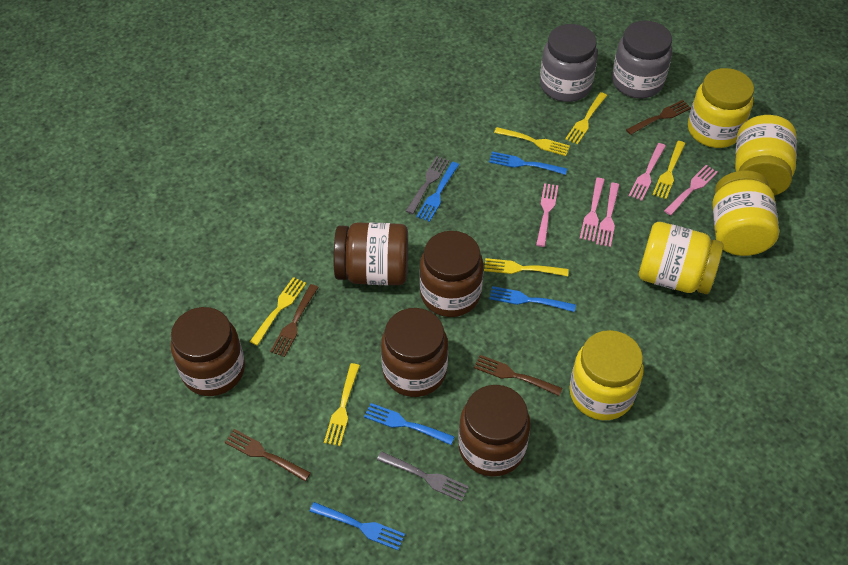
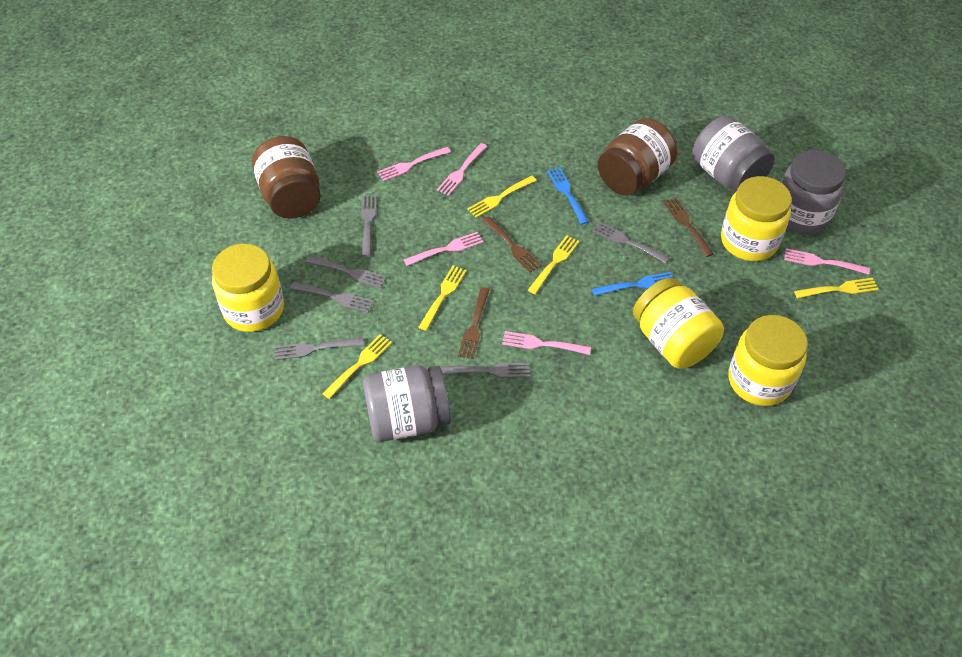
blue fork: [309,502,405,550] [364,403,455,445] [416,162,459,222] [489,152,567,175] [489,286,576,312] = 5 -> [547,167,589,225] [592,272,673,296] = 2
brown fork: [225,429,311,481] [270,284,319,357] [474,355,563,396] [626,100,691,135] = 4 -> [458,287,490,359] [482,216,542,273] [663,198,714,257] = 3
brown jar: [171,307,245,396] [333,222,408,285] [381,308,448,397] [419,231,484,317] [458,385,531,477] = 5 -> [252,136,321,219] [598,118,677,196] = 2
grey fork: [377,451,469,502] [406,156,449,214] = 2 -> [274,338,363,360] [290,282,374,313] [306,256,387,288] [361,195,377,257] [440,363,530,378] [592,222,670,264] = 6
grey jar: [540,24,598,102] [612,21,672,98] = 2 -> [363,365,451,442] [692,116,775,191] [781,150,846,234] = 3
yellow fork: [250,277,306,346] [324,363,360,446] [484,258,569,276] [494,127,570,156] [565,92,607,145] [653,141,685,199] = 6 -> [322,334,392,399] [418,265,466,331] [467,176,537,218] [528,235,579,294] [794,278,879,298] = 5
yellow jar: [569,330,644,420] [639,222,723,294] [688,68,754,148] [713,170,779,256] [735,115,797,196] = 5 -> [212,244,284,332] [633,278,724,368] [721,176,792,261] [728,315,808,406] = 4

